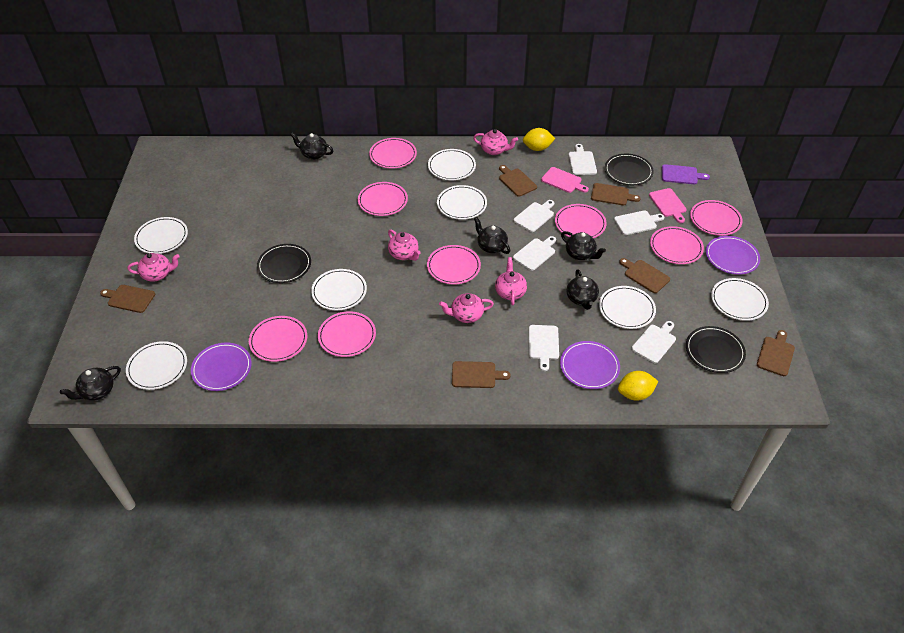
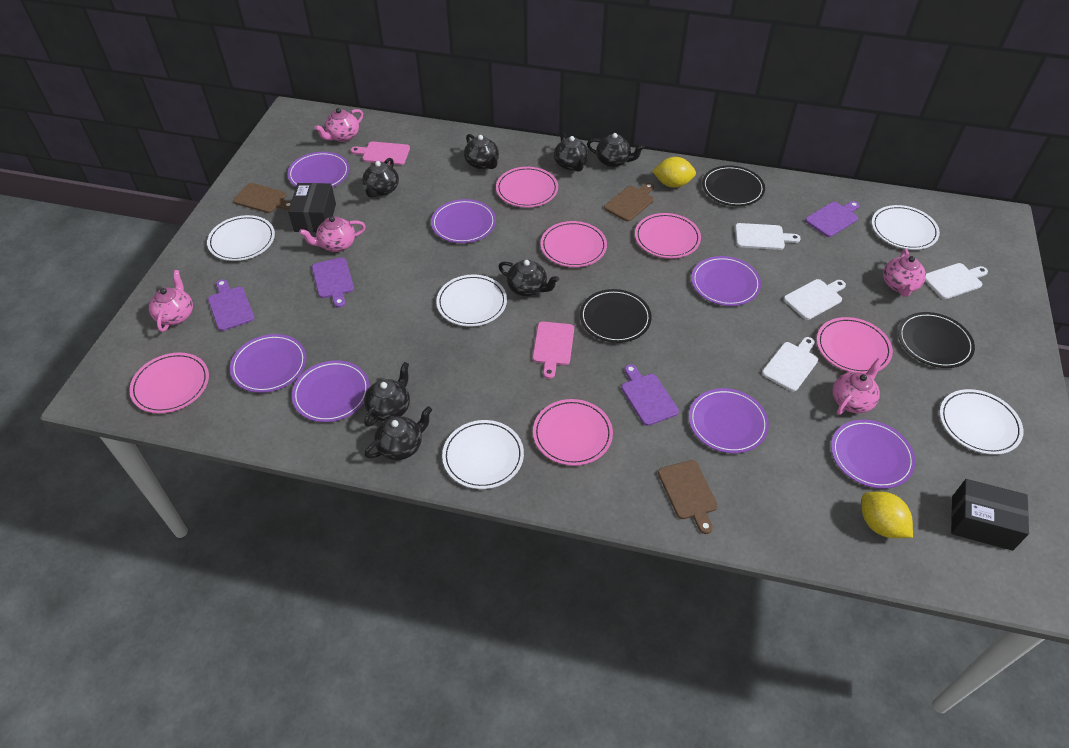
black box: none = 0 -> [288,183,336,232] [951,479,1029,551] = 2
black teapot: [60,366,121,401] [291,133,333,160] [474,217,510,254] [561,231,606,260] [566,270,599,310] = 5 -> [362,158,399,198] [364,362,410,427] [365,406,432,460] [464,134,499,169] [498,259,559,296] [554,133,589,172] [587,133,645,167] = 7
brown cutting board: [100,285,155,313] [452,361,511,388] [499,165,537,197] [591,183,641,206] [619,258,670,293] [757,330,795,376] = 6 -> [233,183,291,213] [604,183,654,221] [658,460,718,534] = 3
pink plate: [249,316,307,362] [318,311,376,357] [358,182,408,216] [369,138,417,169] [427,245,481,284] [555,204,607,238] [650,226,704,264] [690,200,743,236] = 8 -> [129,352,209,413] [496,167,558,207] [533,399,613,466] [541,221,607,267] [635,213,701,258] [817,317,893,374] = 6
purple cutting board: [662,164,710,184] = 1 -> [208,279,254,331] [312,257,354,308] [621,364,679,426] [805,201,860,237] = 4
purple plate: [191,343,252,391] [560,341,620,389] [706,236,760,275] = 3 -> [230,334,307,393] [287,152,350,187] [292,360,370,422] [431,199,496,243] [689,388,769,453] [691,256,761,306] [831,420,915,489] = 7
white cutting board: [513,236,556,271] [514,200,554,232] [529,325,559,371] [569,144,597,175] [614,210,664,235] [632,321,676,363] = 6 -> [735,223,801,250] [762,337,818,391] [784,279,846,320] [925,263,988,299] = 4
white plate: [126,341,187,390] [134,217,188,254] [311,269,367,310] [428,149,476,180] [437,185,487,220] [599,286,656,329] [711,278,769,321] = 7 -> [207,215,275,261] [436,275,507,327] [442,420,524,489] [872,205,940,250] [940,389,1023,455] = 5

